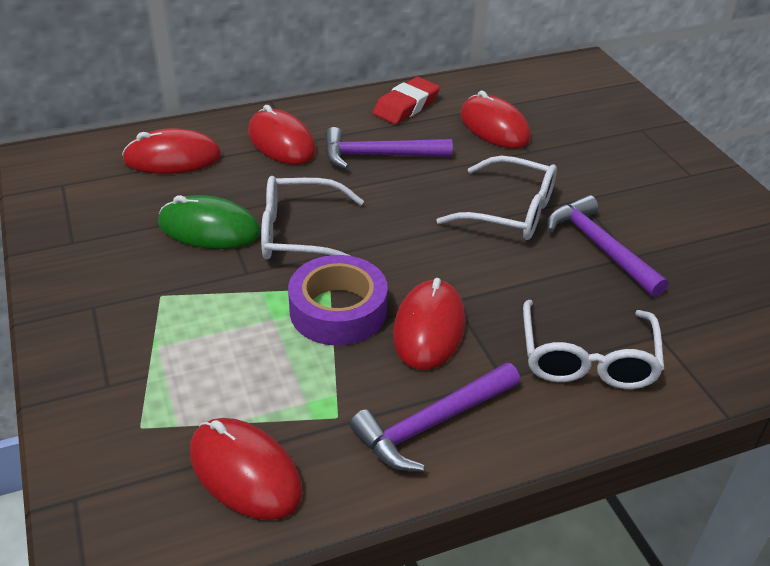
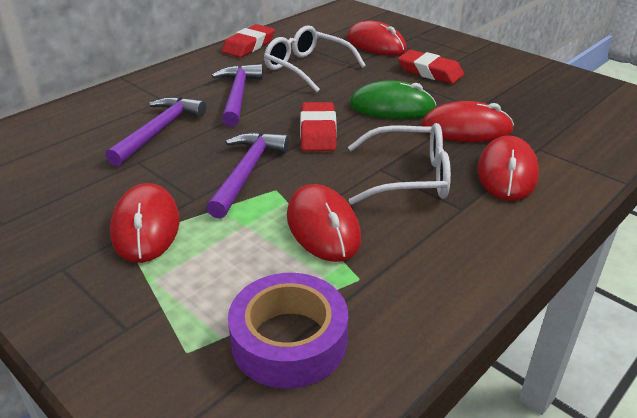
red eraser: [373,77,440,124] = 1 -> [222,24,275,58] [300,102,337,151] [398,50,464,84] = 3
white glasses: [261,176,364,259] [436,156,557,240] [523,300,664,389] = 3 -> [264,25,366,92] [348,123,451,204] = 2

